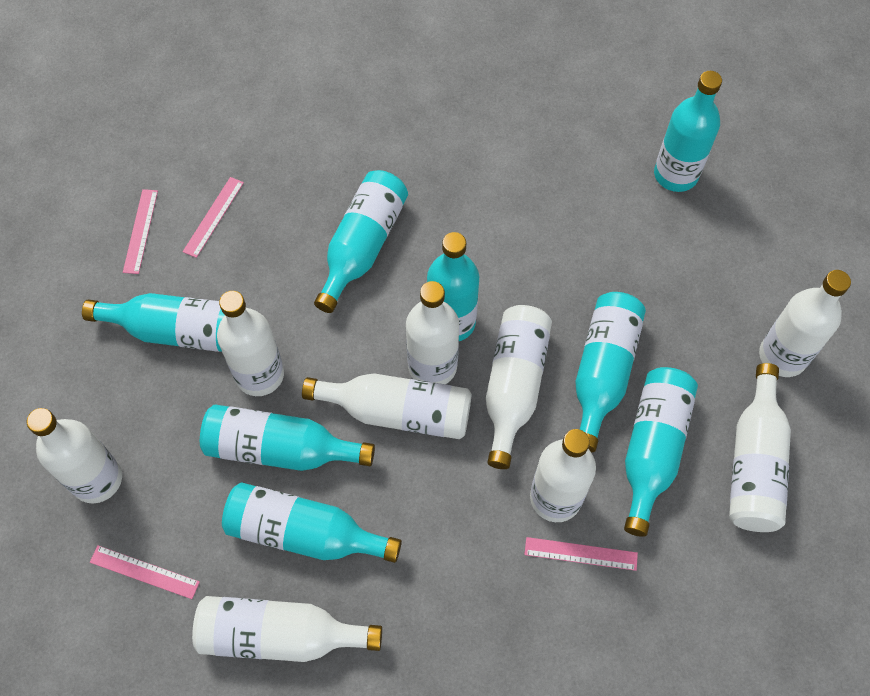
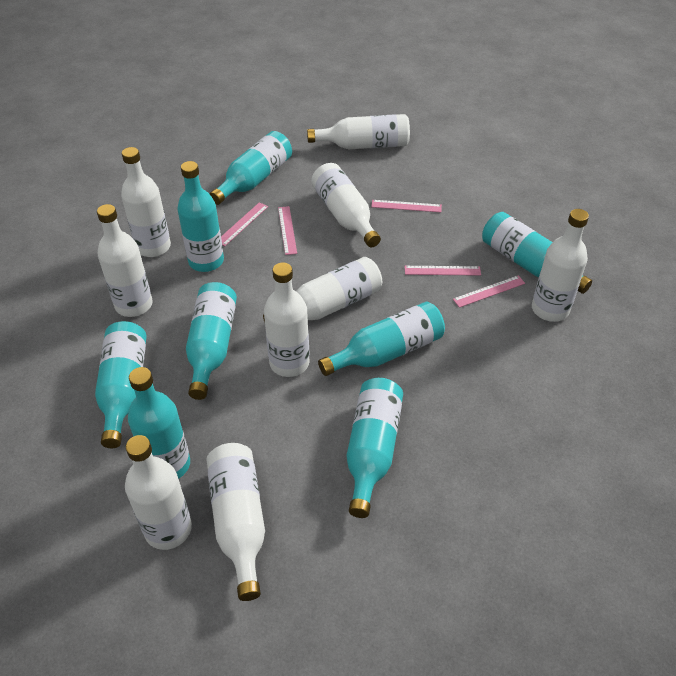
pink ruler: [90,545,200,599] [123,189,158,274] [183,177,244,258] [524,537,638,571] = 4 -> [221,202,268,246] [278,206,297,255] [371,200,442,212] [405,266,481,276] [453,275,525,308] = 5

